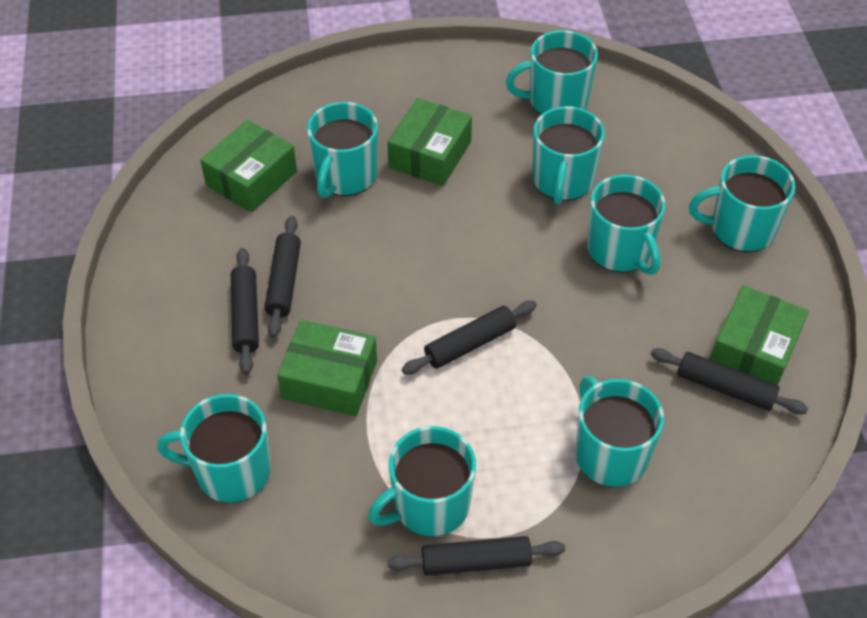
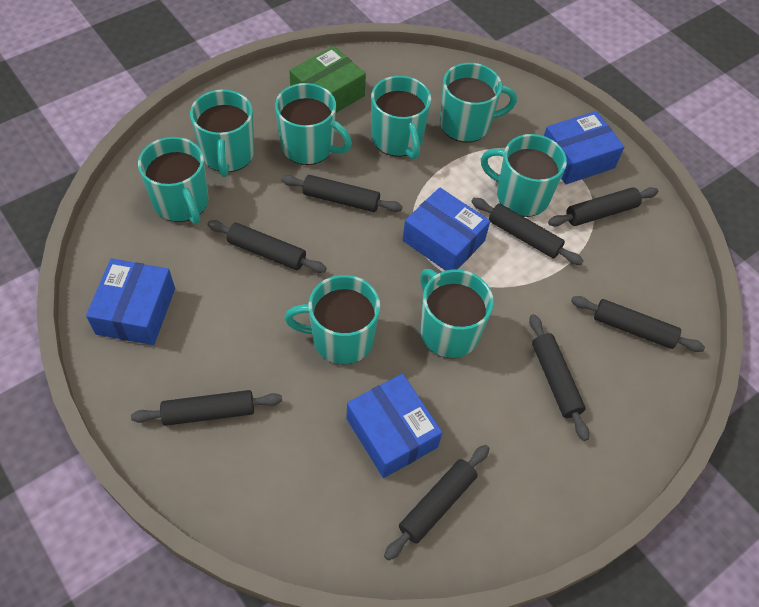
black rolling pin: [231,248,259,374] [265,216,301,338] [387,536,565,575] [402,301,537,374] [650,348,808,414] = 5 -> [131,390,282,426] [207,220,327,273] [281,175,403,212] [384,445,490,561] [471,198,583,265] [529,314,589,441] [548,187,658,227] [571,296,705,352] = 8
blue box: none = 0 -> [86,259,175,345] [346,374,443,478] [403,187,490,271] [544,111,624,184] = 4
green box: [200,120,297,212] [277,320,377,416] [387,98,472,186] [710,285,809,385] = 4 -> [289,46,366,113] = 1

